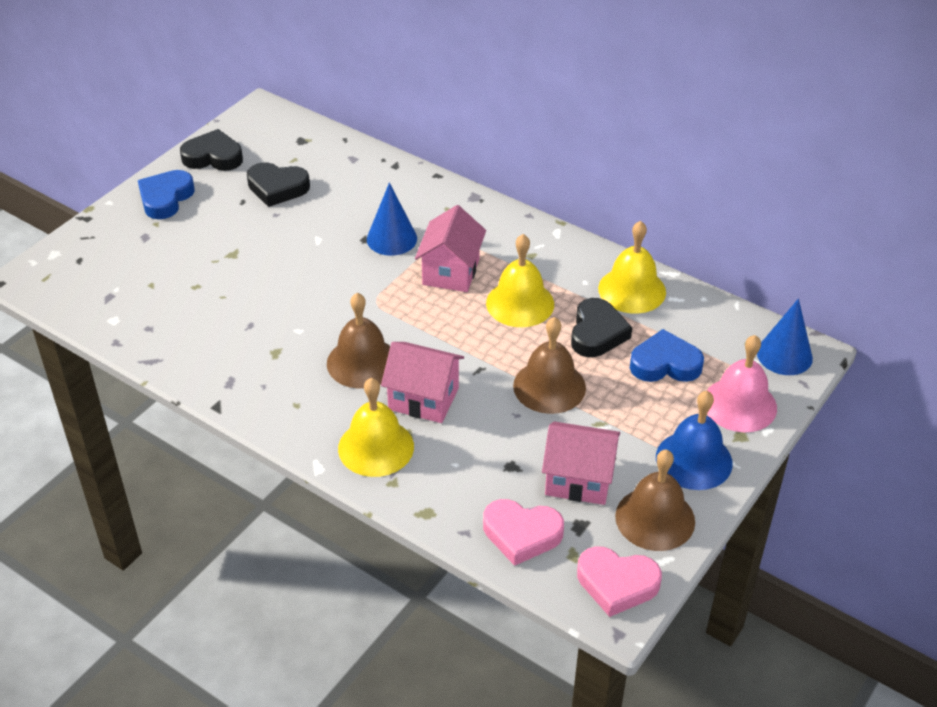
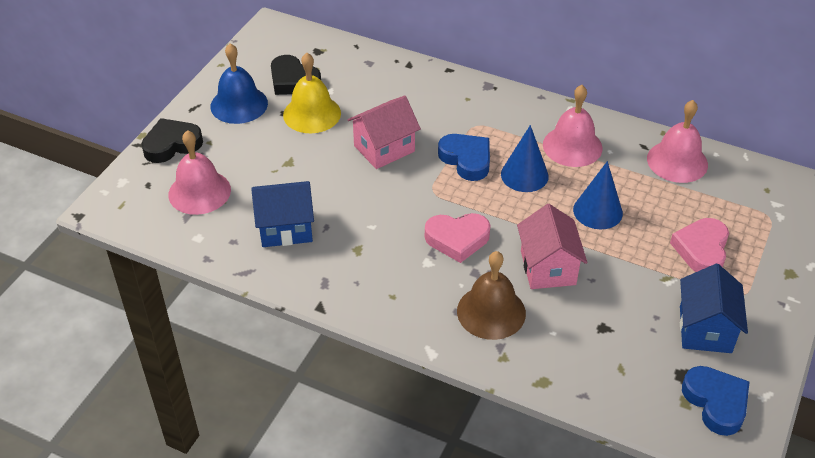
black heart: [180,129,243,171] [247,162,310,207] [571,298,632,357] = 3 -> [141,118,203,163] [271,55,321,95] = 2
blue house: none = 0 -> [251,181,314,247] [680,264,748,353] = 2
brown bell: [327,293,390,389] [513,317,586,414] [615,450,695,551] = 3 -> [457,251,526,340] = 1
pink bell: [707,335,777,432] = 1 -> [168,130,231,215] [543,85,603,167] [647,100,708,183] = 3
pink house: [381,342,464,423] [415,205,486,292] [542,422,620,505] = 3 -> [348,96,421,169] [517,204,587,289] = 2
yellow bell: [338,378,414,477] [486,234,554,327] [598,221,666,314] = 3 -> [283,53,341,133] = 1

